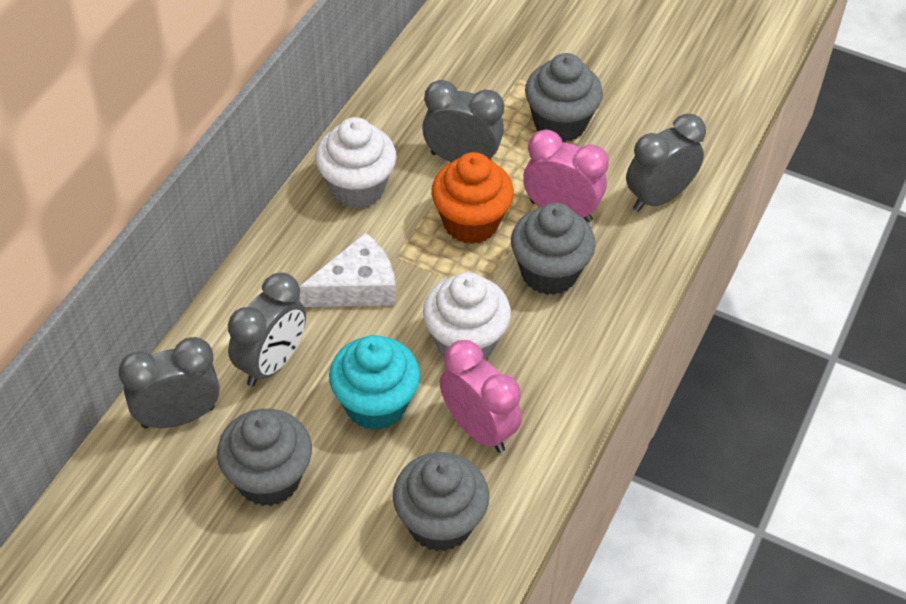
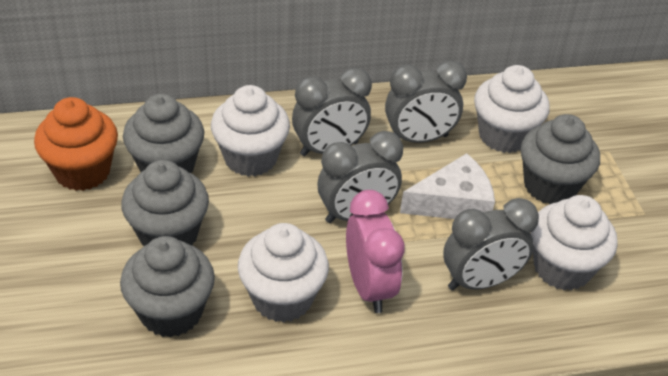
pink clock: [440,340,522,453] [523,130,609,222] = 2 -> [346,190,405,313] = 1
turquoise cupcake: [329,335,420,430] = 1 -> none = 0
white cupcake: [315,117,397,208] [423,272,511,360] = 2 -> [211,85,290,177] [238,223,329,323] [474,65,550,153] [531,195,618,291] = 4

